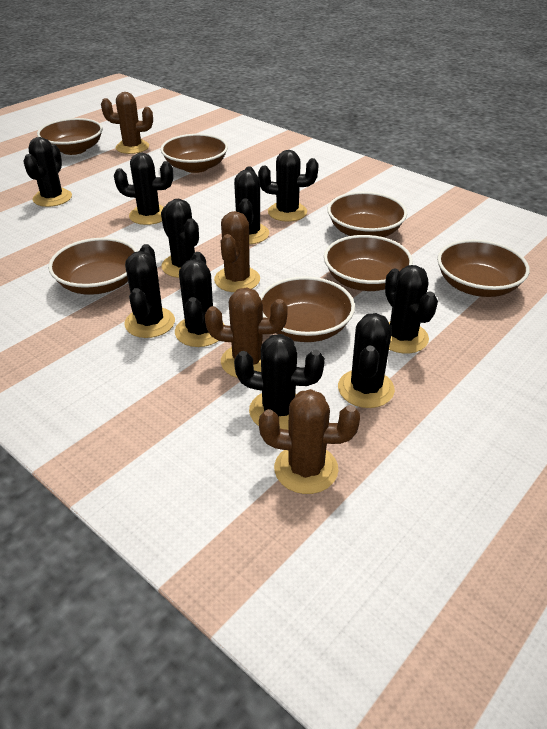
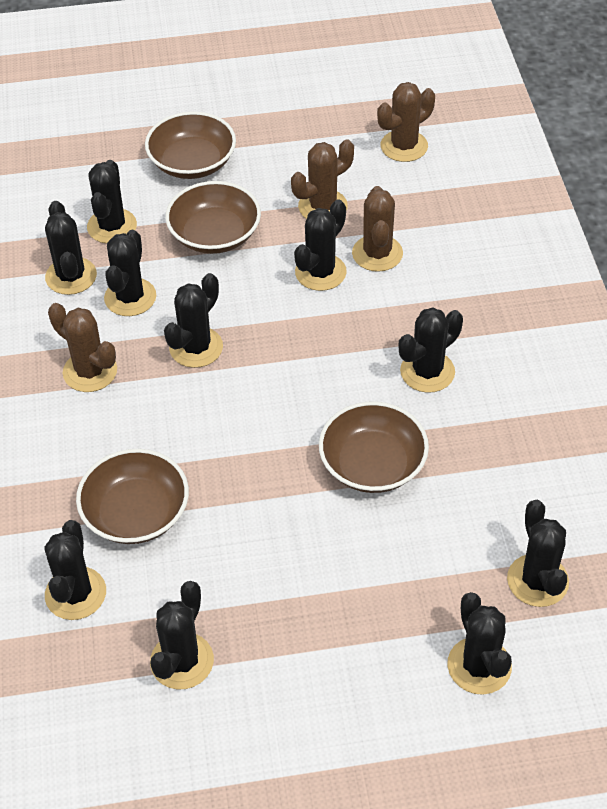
brown bowl: [37,118,103,155] [48,238,138,295] [160,134,228,173] [260,276,355,342] [324,235,413,291] [327,192,407,237] [437,240,530,297] = 7 -> [76,449,189,544] [145,111,236,179] [165,181,261,254] [319,401,429,493] = 4

